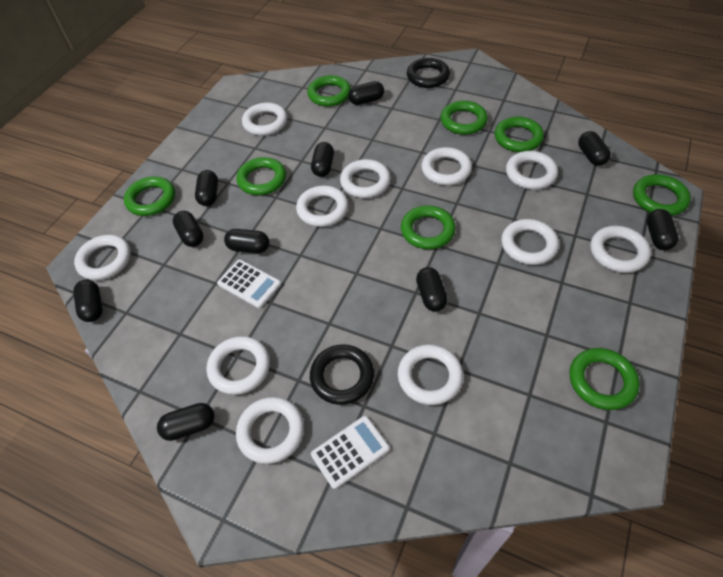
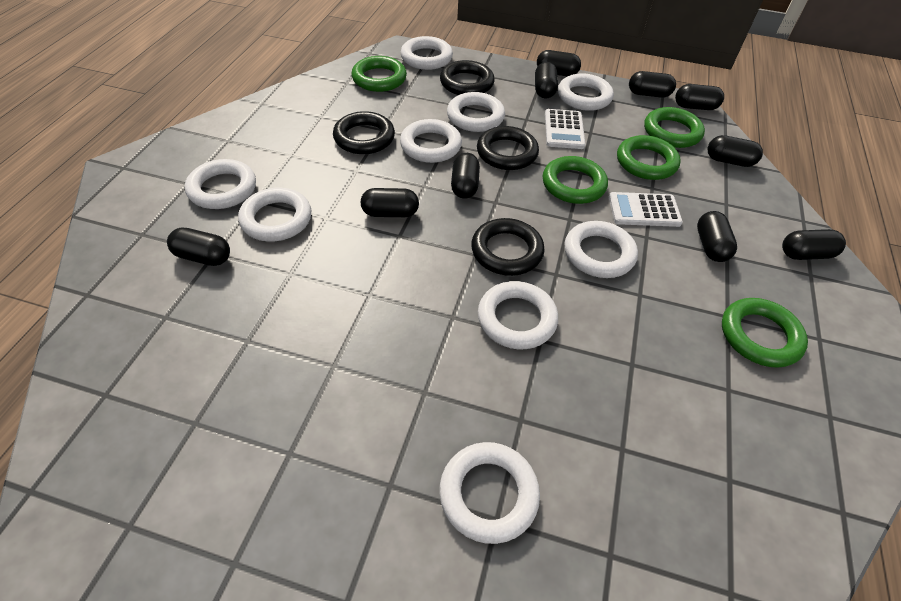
black ring: [310,344,374,405] [407,58,450,88] = 2 -> [333,111,395,154] [440,60,495,95] [471,218,545,276] [477,126,539,170] = 4
green ring: [124,176,175,216] [237,157,286,195] [307,75,351,107] [401,205,456,249] [441,101,488,135] [495,116,544,152] [570,348,640,410] [633,174,691,216] = 8 -> [351,56,407,92] [543,156,608,204] [617,135,681,180] [644,107,705,148] [722,298,808,368] = 5
white ring: [74,235,131,280] [207,336,270,395] [236,397,304,464] [242,102,287,136] [296,186,348,227] [340,159,391,198] [398,344,463,405] [421,147,472,185] [501,219,559,265] [506,151,558,190] [590,226,651,273] = 11 -> [185,159,256,209] [238,188,311,242] [400,119,462,163] [401,36,453,70] [439,442,540,544] [447,92,505,132] [478,281,558,349] [558,73,614,111] [565,221,638,278] = 9

